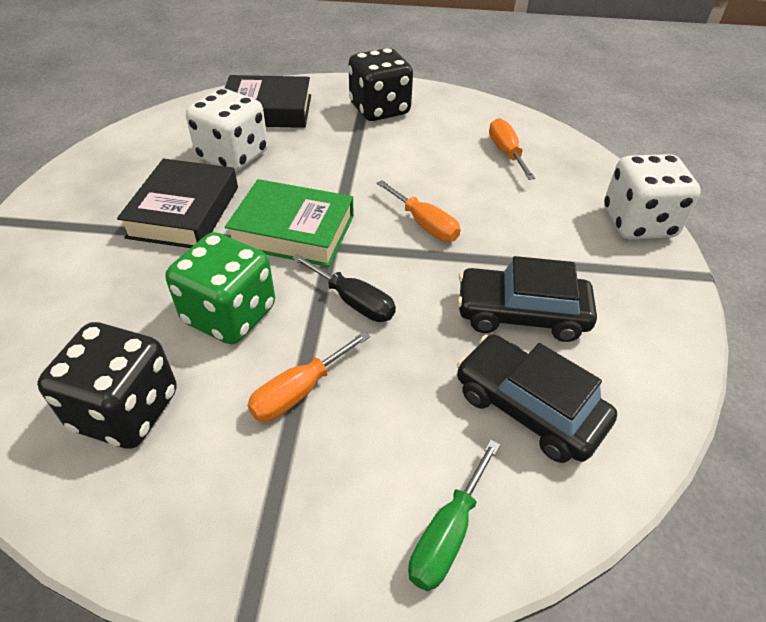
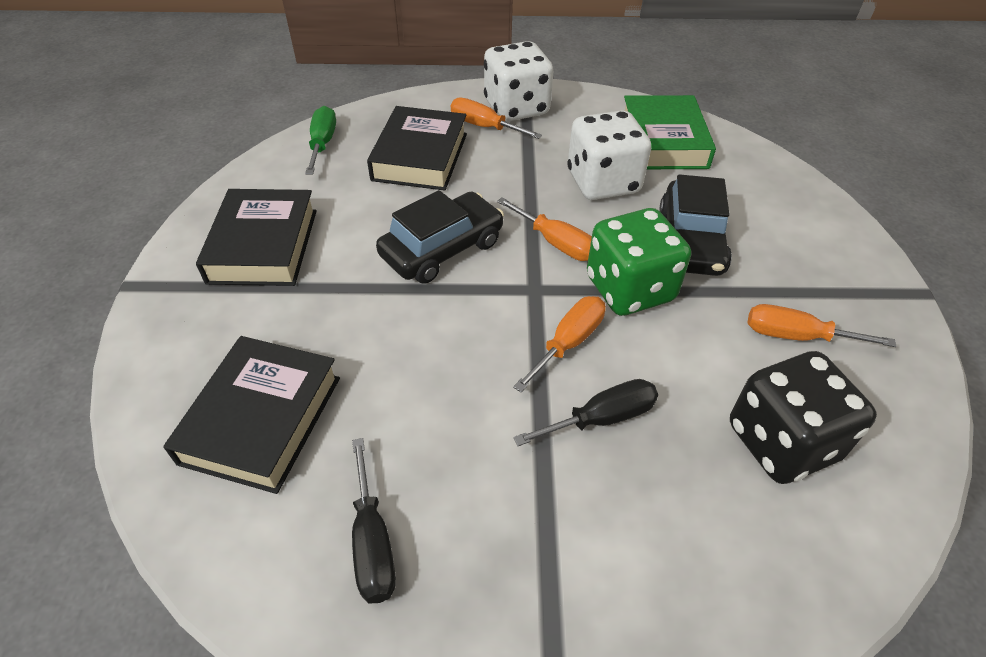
black book: [117,158,238,248] [224,75,311,128] = 2 -> [163,336,340,494] [196,189,317,286] [367,106,467,191] = 3
black dice: [37,322,177,449] [348,48,413,121] = 2 -> [730,351,877,484] = 1
black screwdriver: [292,254,396,322] = 1 -> [352,438,396,603] [513,379,658,446] = 2
orange screwdriver: [248,331,370,422] [377,180,461,242] [489,118,535,180] = 3 -> [451,98,542,139] [497,197,592,261] [513,296,606,392] [748,304,896,347] = 4

